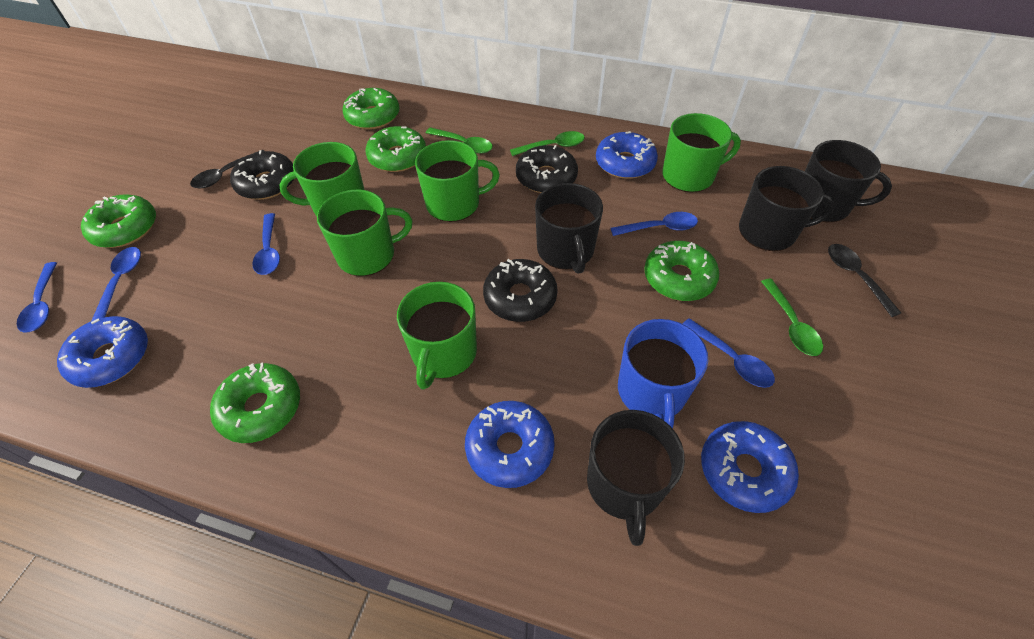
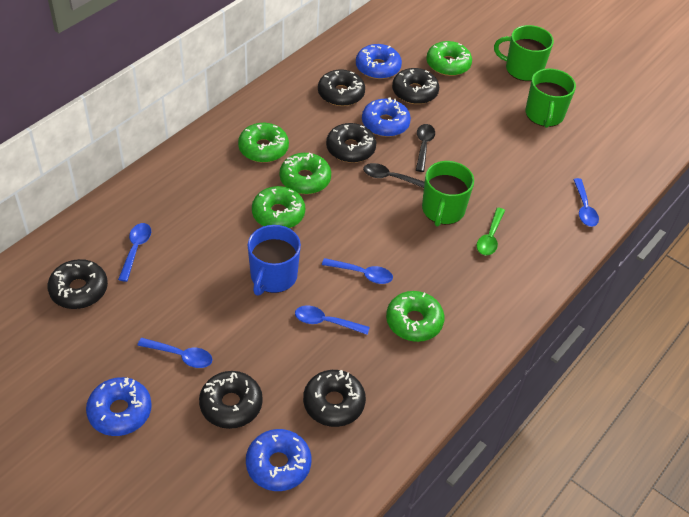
black donut: [230,150,294,200] [483,259,558,322] [516,145,578,193] = 3 -> [47,259,108,309] [199,371,263,429] [303,370,366,427] [318,69,365,106] [326,123,376,163] [392,68,439,104] = 6
black mug: [535,183,603,274] [587,410,685,546] [739,166,835,251] [804,140,892,222] = 4 -> none = 0
green mug: [279,142,364,216] [317,189,413,276] [397,282,477,390] [415,140,500,222] [662,113,741,193] = 5 -> [422,161,474,227] [494,25,554,81] [525,68,576,128] = 3
green spoon: [426,127,493,153] [510,131,585,156] [761,279,823,356] = 3 -> [477,207,505,256] = 1

